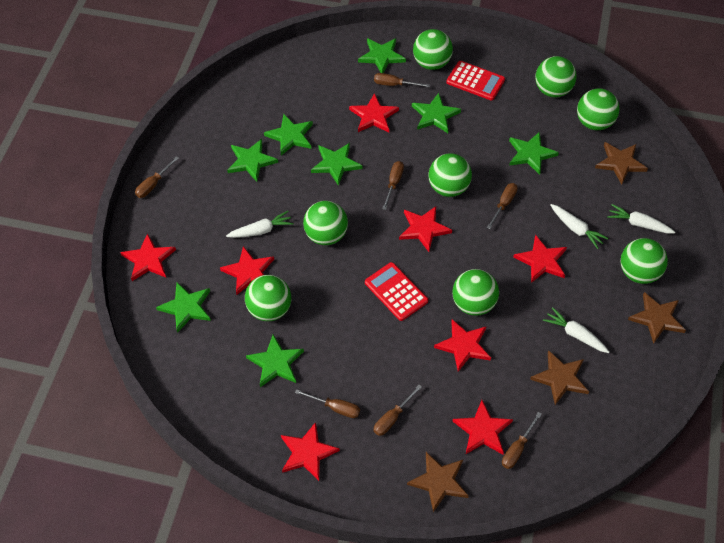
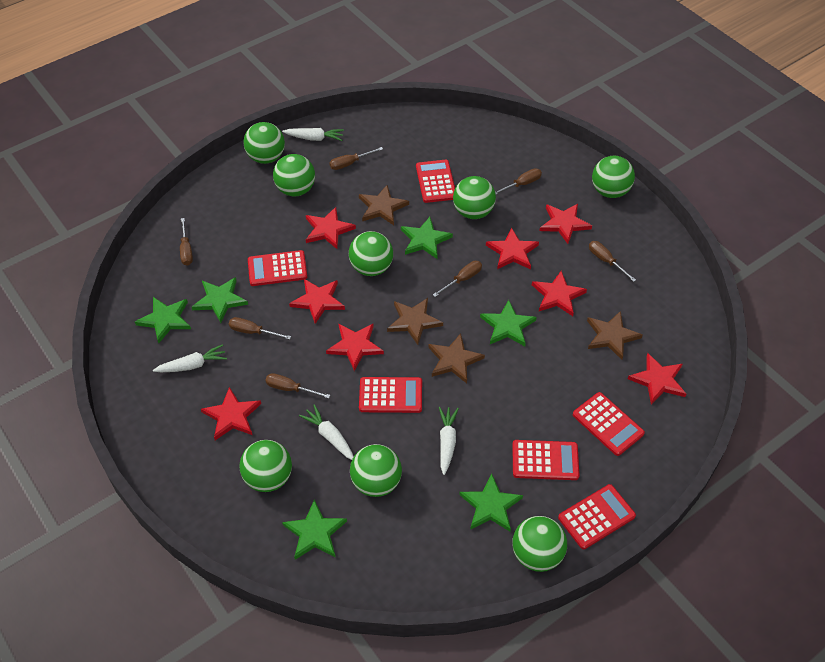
green star: [156,282,211,333] [227,139,278,182] [246,335,304,387] [264,114,313,156] [311,143,362,186] [358,38,406,73] [412,93,461,133] [509,132,559,175] = 8 -> [135,297,191,343] [192,277,248,323] [282,500,347,560] [401,217,453,259] [459,473,523,531] [480,300,537,346] = 6
red calculator: [365,262,428,321] [446,61,505,101] = 2 -> [248,250,307,286] [359,377,422,413] [416,160,455,203] [512,440,579,480] [558,484,636,549] [573,392,645,456] = 6

